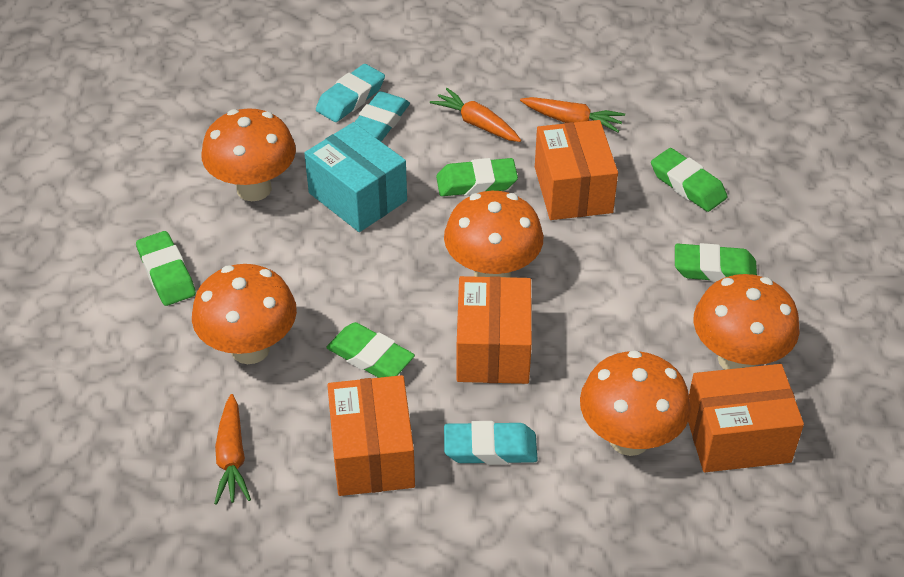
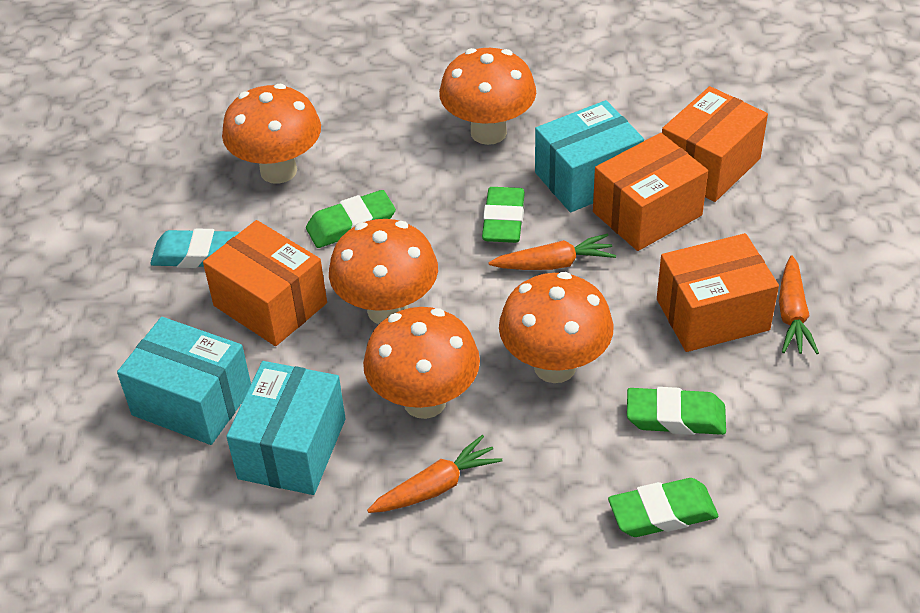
green eraser: [136,231,196,306] [327,322,415,378] [436,158,518,196] [651,148,727,212] [675,243,757,282] = 5 -> [306,190,396,248] [482,187,525,243] [608,478,718,537] [627,387,726,435] = 4
turquoise box: [304,122,407,232] = 1 -> [117,317,251,445] [226,361,346,495] [535,100,644,213] = 3
turquoise eraser: [316,64,385,122] [355,91,410,141] [444,421,538,465] = 3 -> [150,228,239,268] = 1

